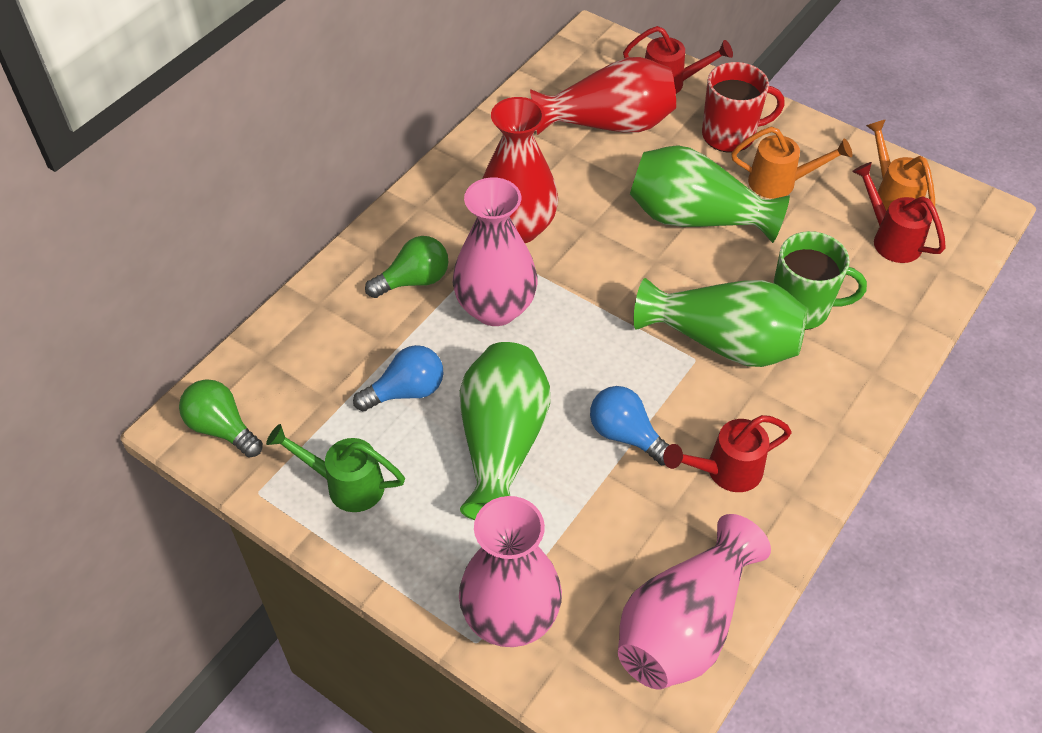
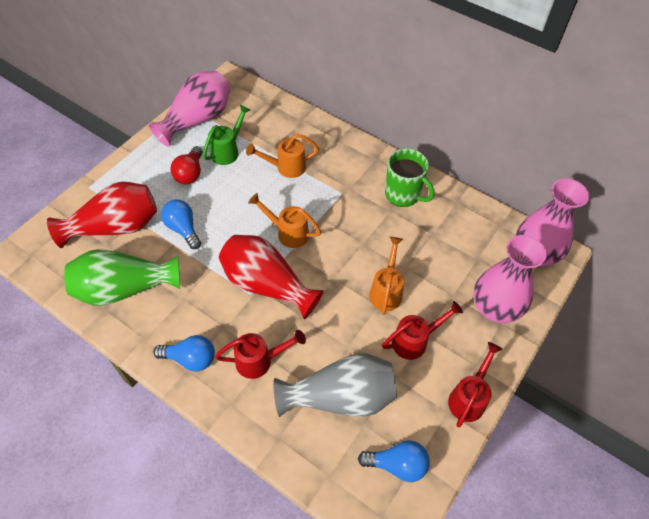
blue light bulb: [353,345,444,411] [590,386,669,465] = 2 -> [153,335,215,371] [161,200,201,249] [358,440,430,482] = 3
green light bulb: [179,379,263,458] [365,236,448,298] = 2 -> none = 0
green vase: [460,342,550,520] [630,145,790,243] [634,278,808,367] = 3 -> [64,249,180,306] = 1
grey vase: none = 0 -> [273,353,397,417] = 1
orange watering can: [731,126,852,199] [866,119,935,211] = 2 -> [246,134,319,178] [248,193,321,248] [369,237,404,315] = 3
red light bulb: none = 0 -> [171,146,203,184] = 1
red mug: [702,62,784,153] = 1 -> none = 0

